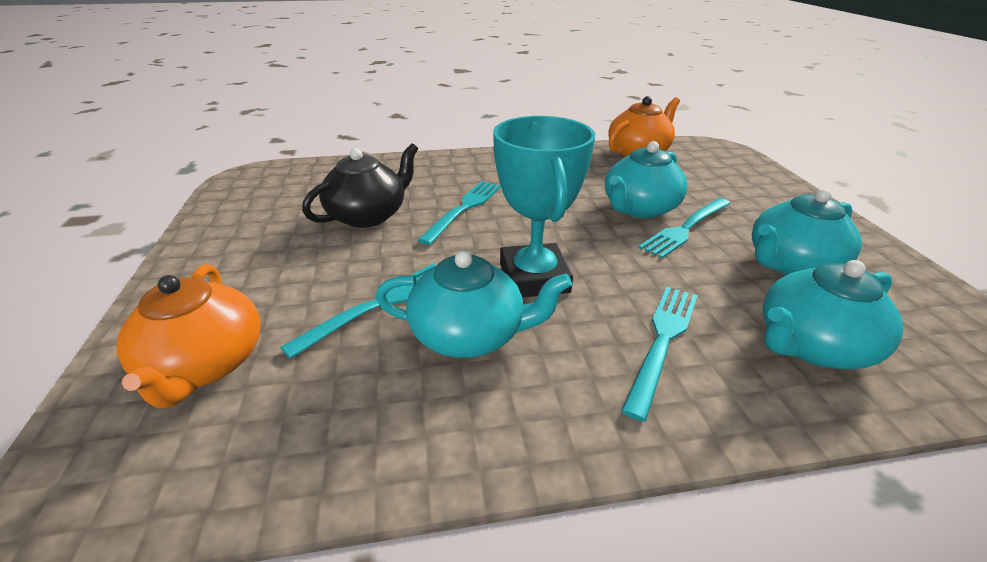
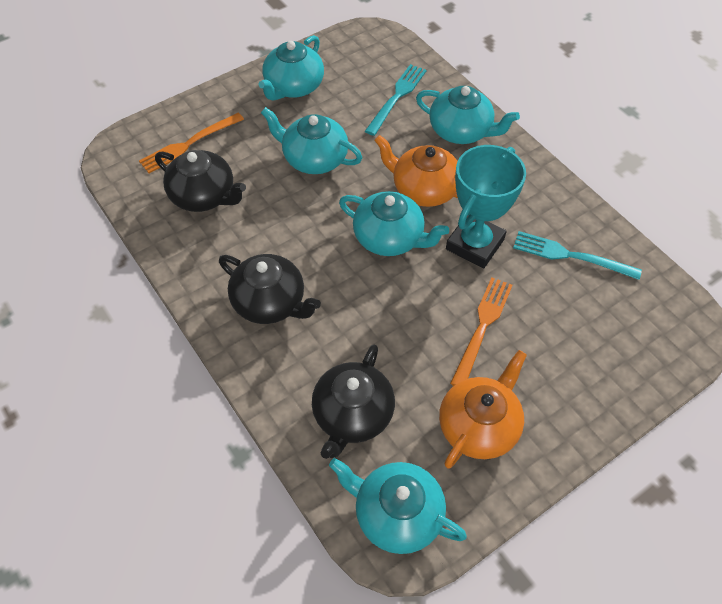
black teapot: [302,143,418,228] = 1 -> [155,150,246,212] [219,254,321,324] [312,345,395,459] = 3
orange fork: none = 0 -> [139,113,244,173] [450,278,513,386] = 2
turquoise fork: [280,264,436,359] [417,181,501,245] [621,287,698,422] [638,198,731,259] = 4 -> [365,64,427,136] [513,231,642,280] = 2
turquoise teapot: [375,251,572,358] [605,141,688,218] [752,189,862,275] [763,260,903,369] = 4 -> [258,35,324,101] [261,107,362,174] [329,458,467,554] [339,191,449,256] [416,86,520,144] = 5

